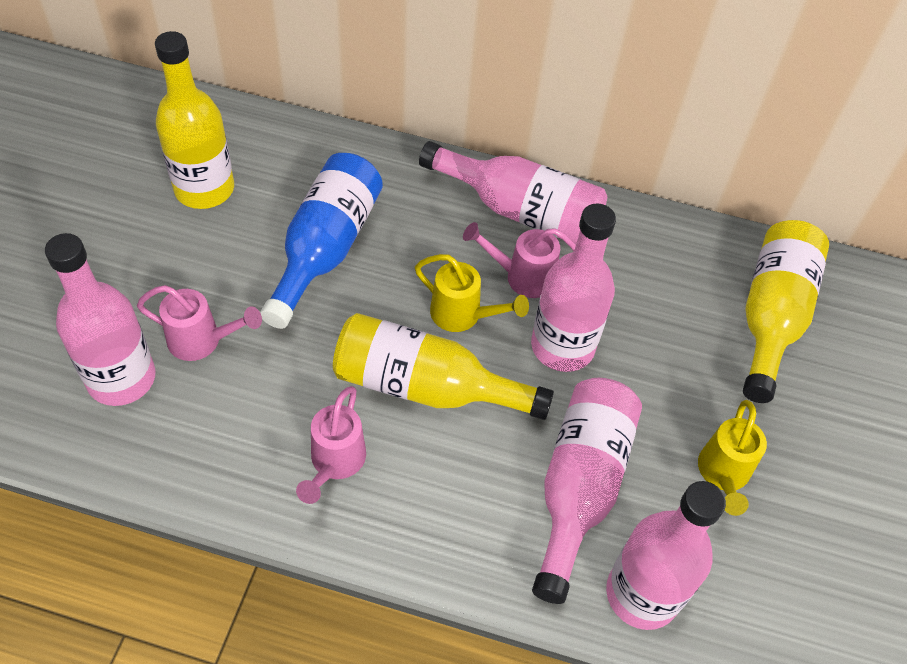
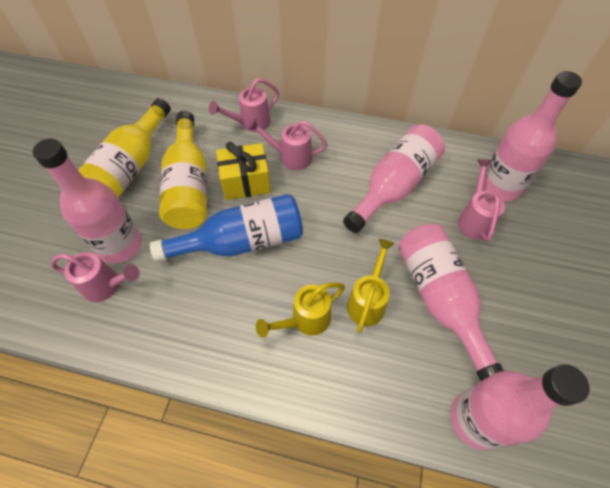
pink watering can: [137,285,262,361] [296,386,366,504] [463,222,576,298] = 3 -> [51,252,140,302] [209,78,279,132] [247,118,328,170] [458,159,505,241] = 4
yellow bottle: [155,31,234,209] [333,313,554,420] [743,220,829,403] = 3 -> [78,98,171,198] [159,111,207,229] = 2
yellow gift: none = 0 -> [216,142,271,200] = 1

